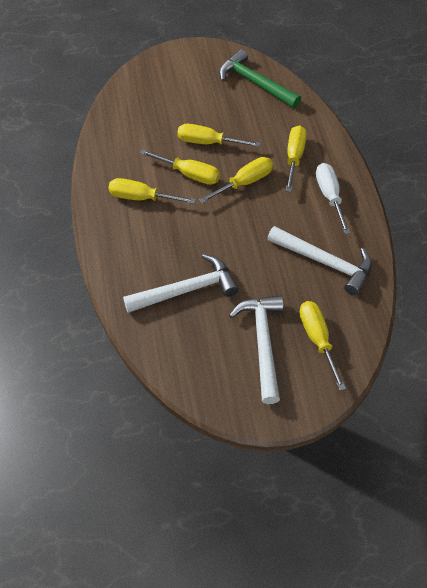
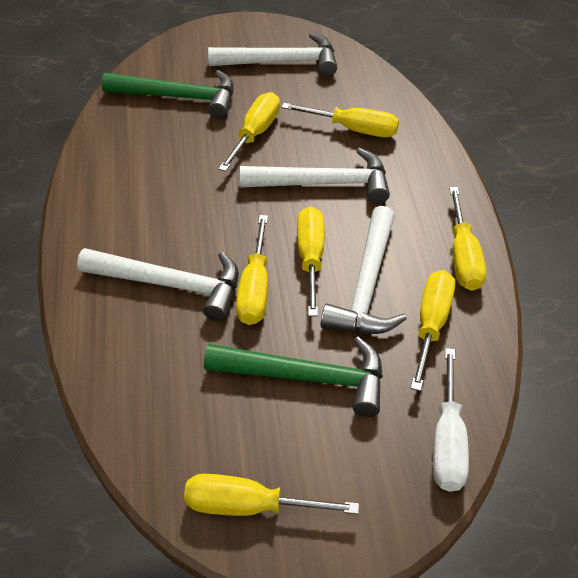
green hammer: [219,49,301,108] = 1 -> [101,70,234,119] [204,337,383,417] = 2
white hammer: [123,254,239,313] [229,295,284,404] [267,226,372,296] = 3 -> [77,248,239,321] [208,32,337,76] [240,148,390,204] [321,206,407,334] = 4
yellow screwdriver: [108,178,196,204] [140,149,220,185] [177,124,261,147] [199,157,273,204] [285,125,307,192] [299,301,346,390] = 6 -> [184,474,359,516] [218,92,280,172] [236,215,268,325] [282,103,399,137] [297,207,325,316] [411,270,455,391] [449,187,486,291] = 7

